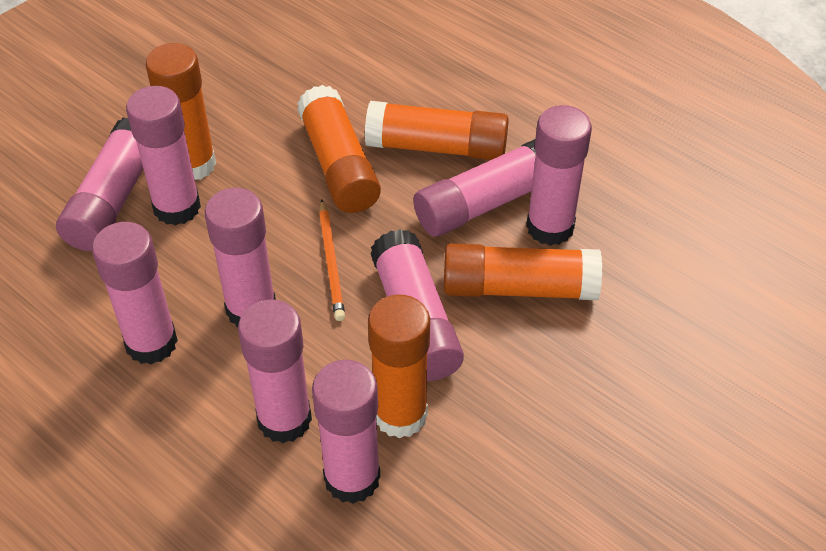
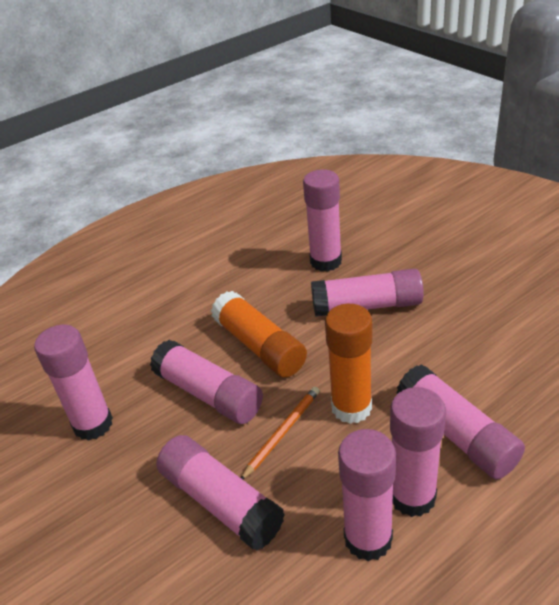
orange glue stick: [146,43,216,180] [297,85,381,213] [365,101,509,160] [368,295,430,439] [444,243,602,300] = 5 -> [211,291,307,378] [325,304,372,424] = 2
pink glue stick: [56,117,143,251] [92,222,178,364] [126,86,201,225] [205,188,276,327] [238,299,312,443] [312,360,380,504] [370,229,464,381] [413,139,536,237] [526,105,592,246] = 9 -> [34,324,113,441] [150,340,263,424] [157,435,285,551] [303,169,342,272] [311,269,424,317] [338,429,396,561] [390,387,446,517] [397,364,525,480] = 8

